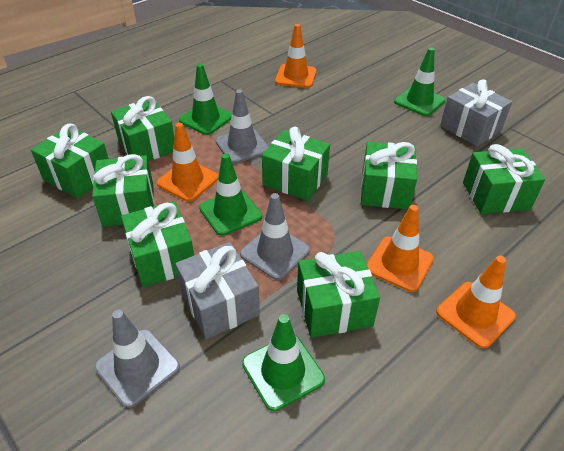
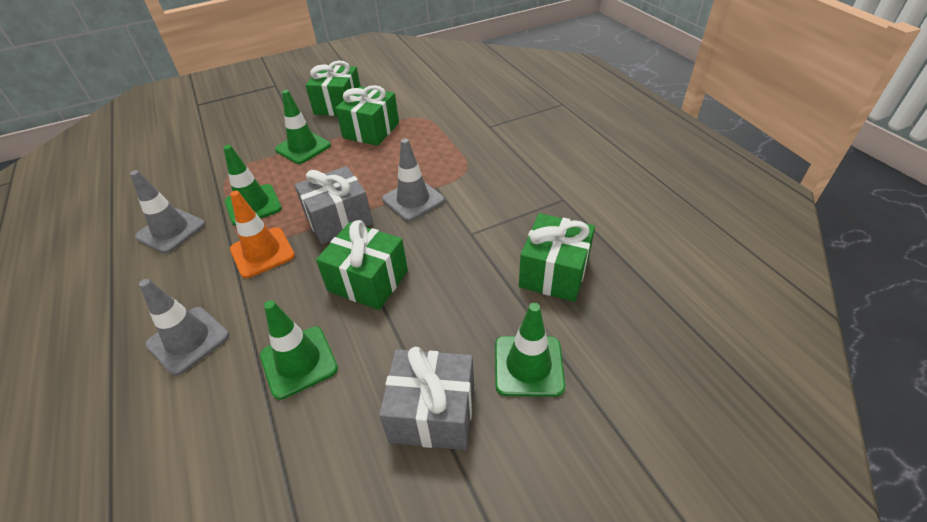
green gift: [31,123,109,198] [92,154,154,227] [111,96,175,161] [121,201,194,287] [262,127,330,201] [297,251,380,338] [361,142,417,210] [463,144,545,214] = 8 -> [306,60,361,116] [316,220,408,310] [335,85,399,146] [519,213,595,302] = 4
orange traffic cone: [157,123,219,202] [275,24,316,88] [367,204,434,292] [436,255,516,348] = 4 -> [230,191,295,278] = 1

